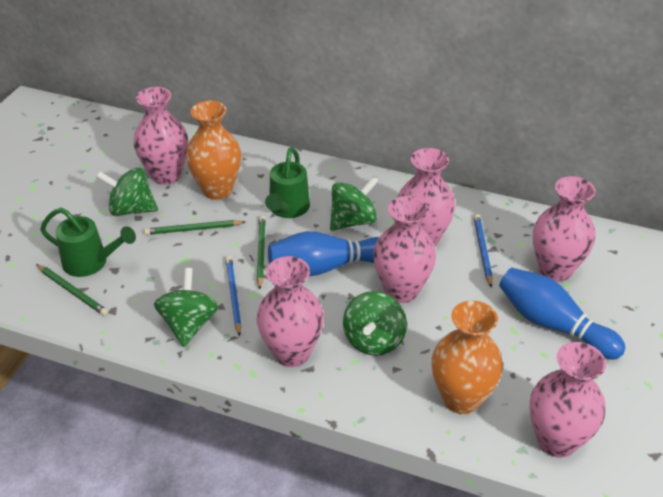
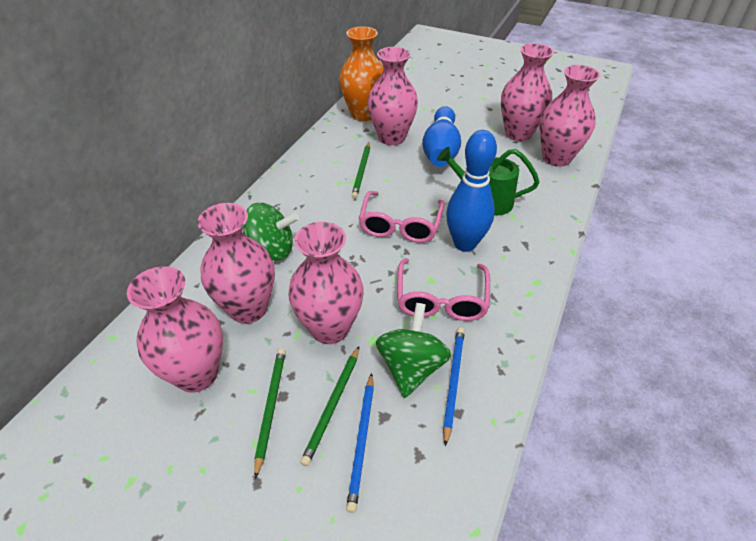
green spinning top: [96,168,158,216] [154,268,218,347] [330,175,379,231] [343,291,407,356] = 4 -> [243,203,299,261] [376,303,451,398] = 2
green watering can: [40,208,136,277] [265,147,310,218] = 2 -> [437,147,539,216] = 1
orange vase: [186,100,241,200] [432,300,503,414] = 2 -> [339,26,384,121] = 1
pink glasses: none = 0 -> [359,191,444,243] [397,258,490,321] = 2

